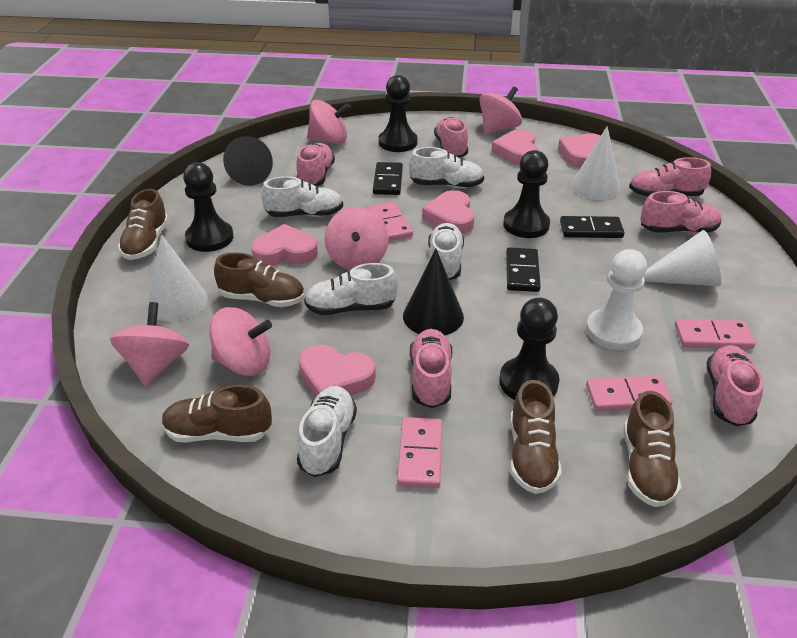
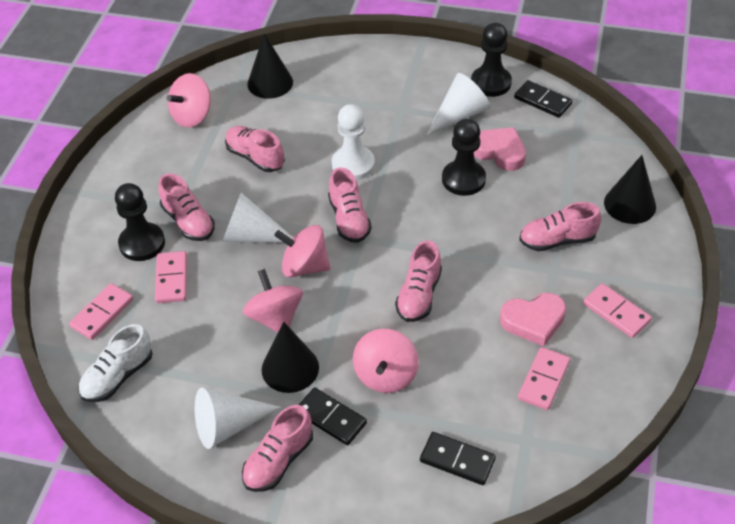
black cone: [223,136,273,186] [403,249,464,336] = 2 -> [247,33,293,99] [262,322,319,393] [604,155,656,224] = 3
black pawn: [183,162,234,252] [379,75,418,152] [499,297,559,400] [503,150,550,238] = 4 -> [115,183,165,261] [442,119,486,196] [471,23,512,97] = 3
brown shoe: [118,189,169,260] [162,385,272,443] [214,252,304,307] [510,380,562,494] [623,391,681,507] = 5 -> none = 0
pink heart: [251,224,318,266] [299,345,376,397] [422,190,475,234] [491,129,538,165] [558,133,601,168] = 5 -> [474,127,526,171] [500,293,566,346] = 2
pink spinning top: [110,302,189,386] [210,307,272,376] [307,100,351,144] [324,207,389,270] [479,86,522,134] = 5 -> [167,73,211,128] [243,269,303,333] [274,225,330,277] [353,329,419,393] = 4
white shoe: [261,176,343,217] [297,386,357,477] [304,263,398,315] [409,147,484,188] [428,223,464,280] = 5 -> [78,324,153,402] = 1

